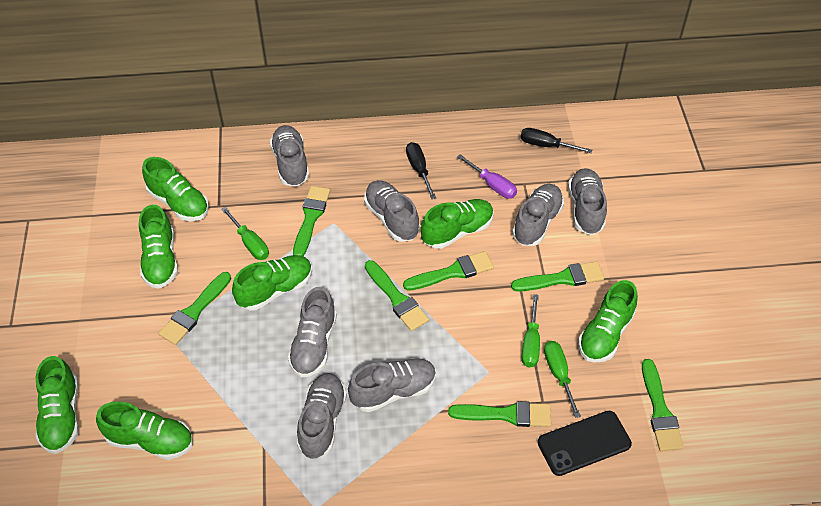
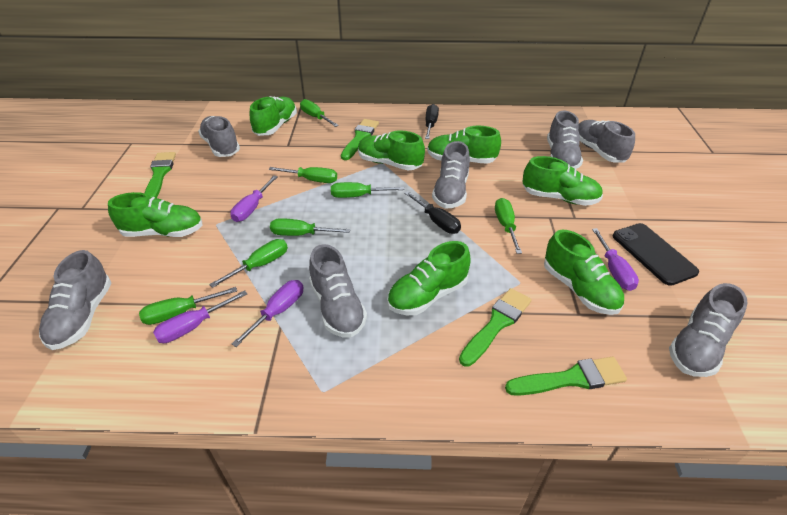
green brush: [158,272,231,345] [293,186,330,256] [365,260,429,331] [403,251,494,291] [448,401,551,427] [511,261,604,292] [642,359,684,451] = 7 -> [145,152,176,198] [341,119,379,160] [459,288,532,366] [505,357,627,396] = 4
green screwdriver: [221,207,269,260] [522,294,540,367] [544,341,581,418] = 3 -> [139,287,237,325] [209,239,288,288] [269,167,337,183] [270,218,350,236] [300,99,339,127] [331,182,404,198] [495,198,522,254] = 7
purple screwdriver: [457,154,517,199] = 1 -> [153,290,247,343] [230,176,278,222] [232,280,303,347] [592,228,639,291] = 4

